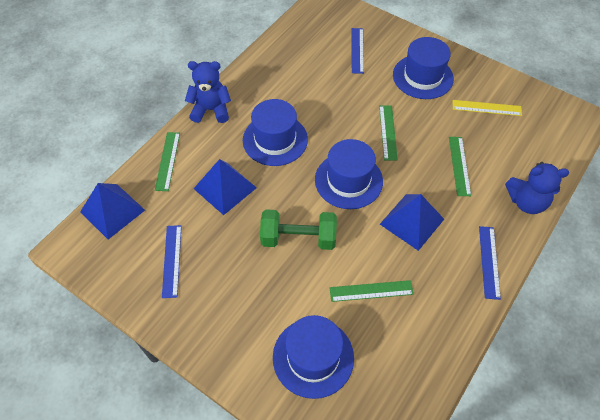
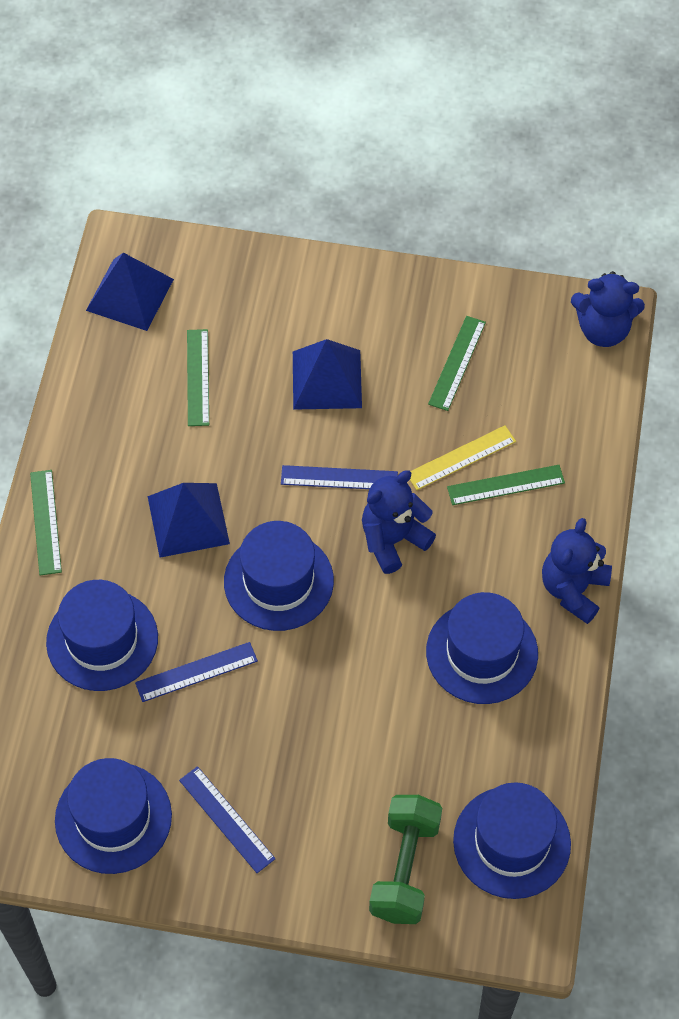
blue hat: [243,99,308,166] [273,315,354,399] [315,139,383,209] [393,37,454,99] = 4 -> [46,580,158,691] [55,758,172,874] [224,521,334,631] [426,592,538,704] [453,782,571,899] = 5
blue teddy bear: [185,61,231,123] [505,162,569,214] = 2 -> [362,470,436,574] [542,518,612,624] [571,271,645,347] = 3

